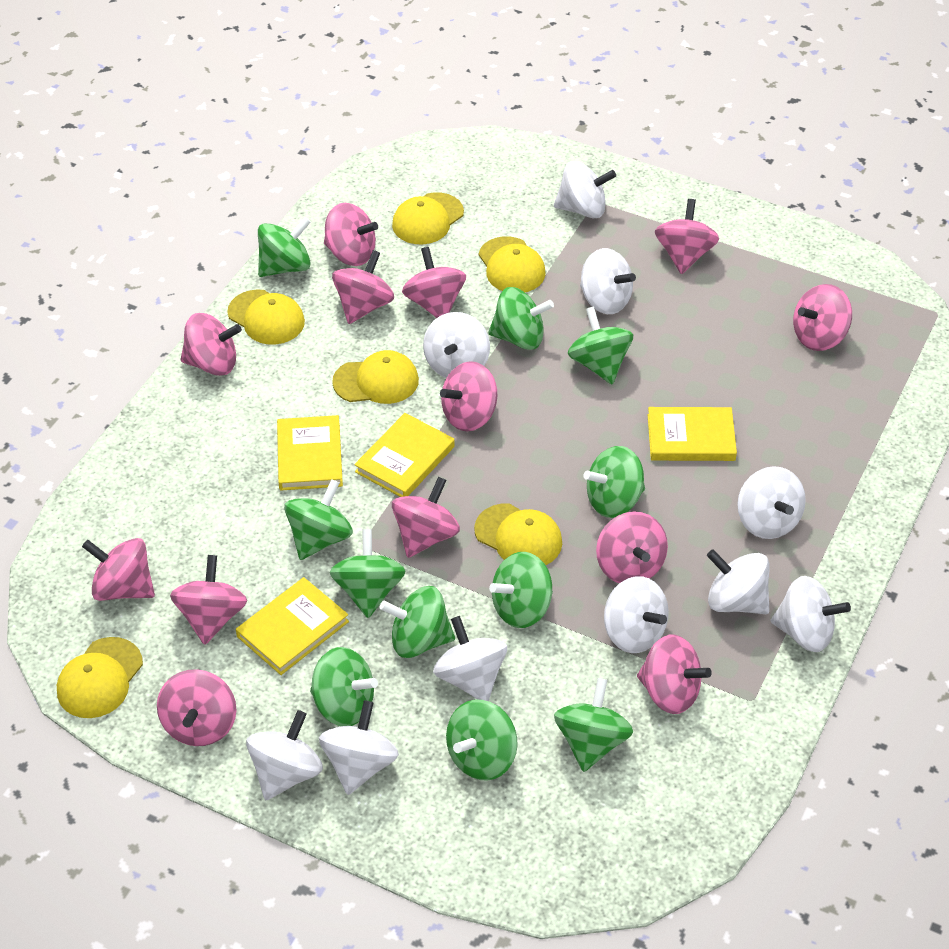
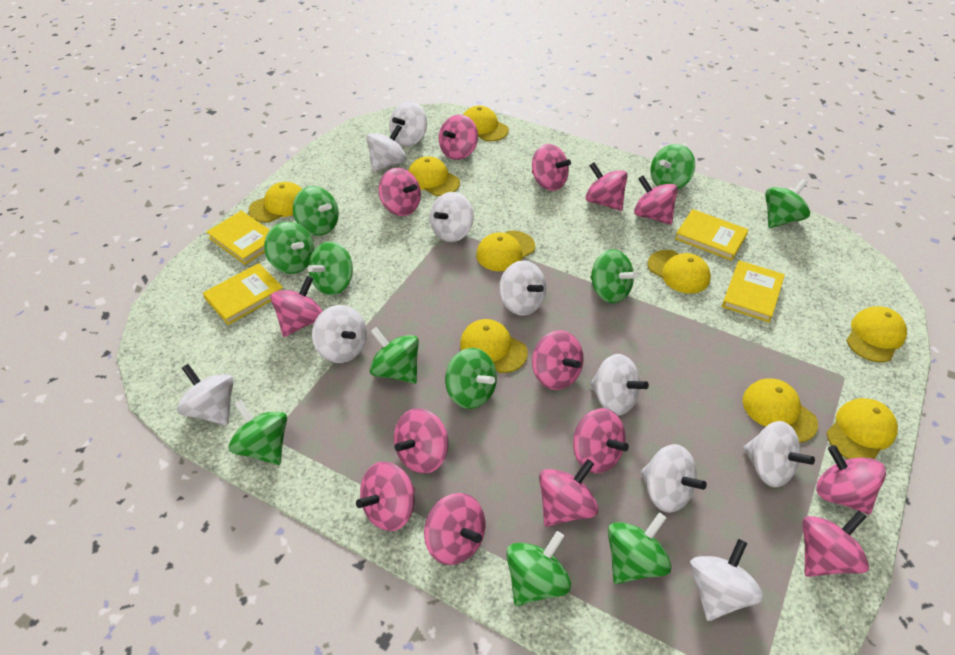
pink spinning top: [82,538,155,601] [157,669,237,746] [170,555,247,645] [180,313,242,376] [324,203,378,266] [332,250,394,324] [392,477,460,558] [402,247,466,318] [440,361,497,431] [596,512,668,583] [637,635,712,714] [655,199,719,274] [793,284,852,351] = 13 -> [270,276,323,337] [356,461,415,531] [378,168,421,216] [394,408,449,474] [424,493,485,565] [439,114,478,160] [532,144,571,191] [532,330,584,390] [539,459,598,527] [573,408,629,473] [586,162,628,211] [634,176,678,225] [802,511,869,577] [816,445,886,514] = 14
yellow cap: [57,637,143,718] [227,289,305,345] [332,350,419,404] [392,192,464,244] [474,503,562,565] [479,236,546,292] = 6 -> [249,182,302,223] [408,156,460,196] [460,319,528,373] [463,105,509,141] [476,231,535,271] [648,250,711,294] [743,378,818,443] [827,398,898,459] [846,306,907,362] = 9

